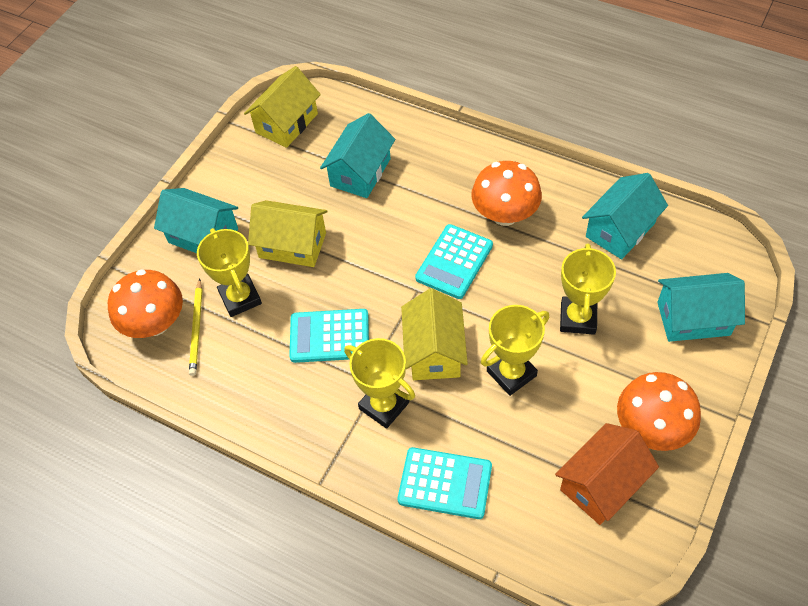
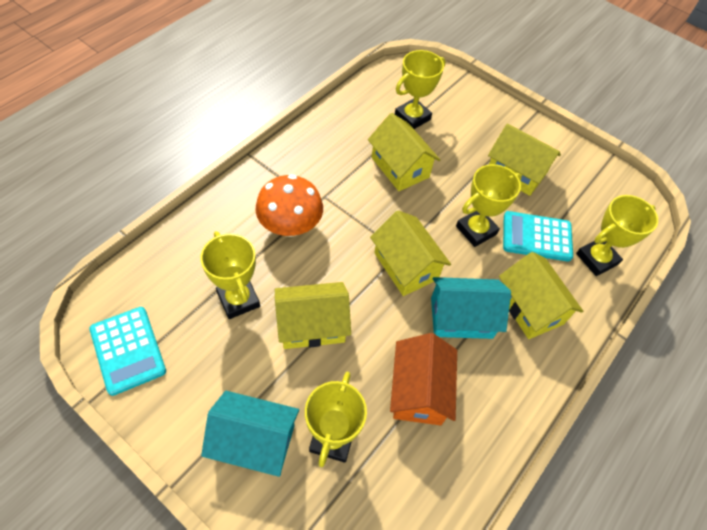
orange mushroom: [108,269,183,338] [471,161,542,226] [617,372,701,451] = 3 -> [255,174,323,237] = 1
turquoise calculator: [289,309,369,363] [398,447,492,519] [415,224,493,299] = 3 -> [89,307,166,396] [503,211,573,262] = 2
turquoise house: [154,188,238,253] [320,113,395,198] [582,173,668,259] [657,273,745,342] = 4 -> [201,391,299,477] [431,277,511,339] = 2
yellow house: [244,66,321,148] [248,200,328,267] [401,288,468,380] = 3 -> [275,282,351,349] [368,113,440,191] [370,210,451,296] [488,123,561,196] [499,252,583,339] = 5
yellow pencil: [189,279,202,376] = 1 -> none = 0
yellow trophy: [197,228,262,317] [344,338,415,429] [481,305,549,396] [560,243,616,335] = 4 -> [200,231,260,319] [305,371,367,467] [395,50,445,129] [456,164,522,247] [576,195,658,276] = 5

